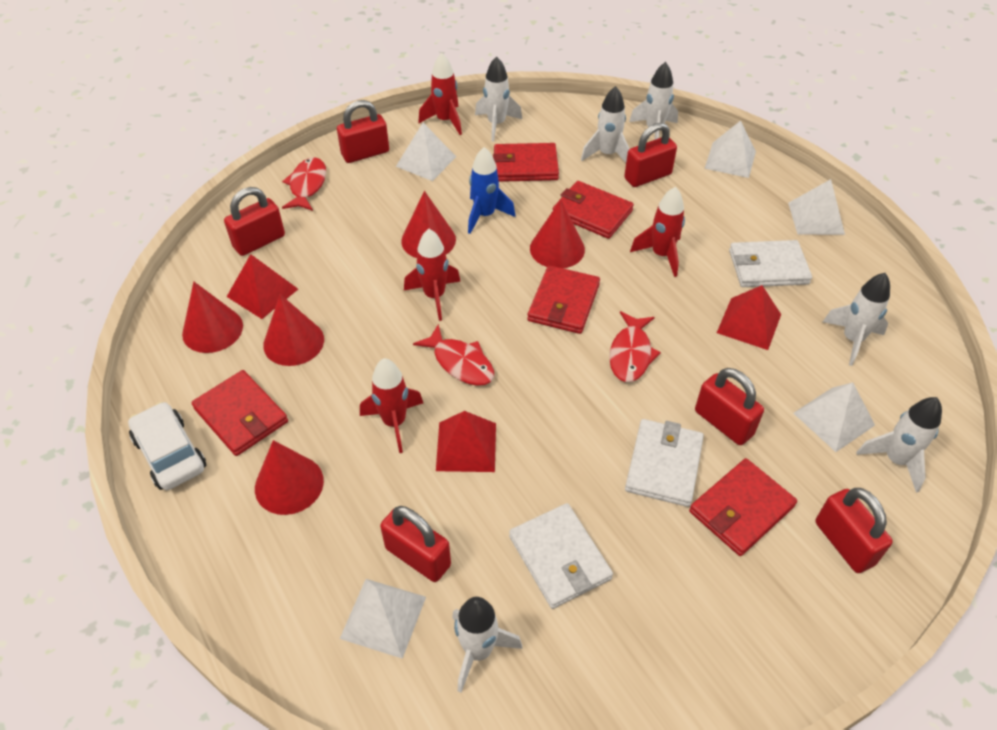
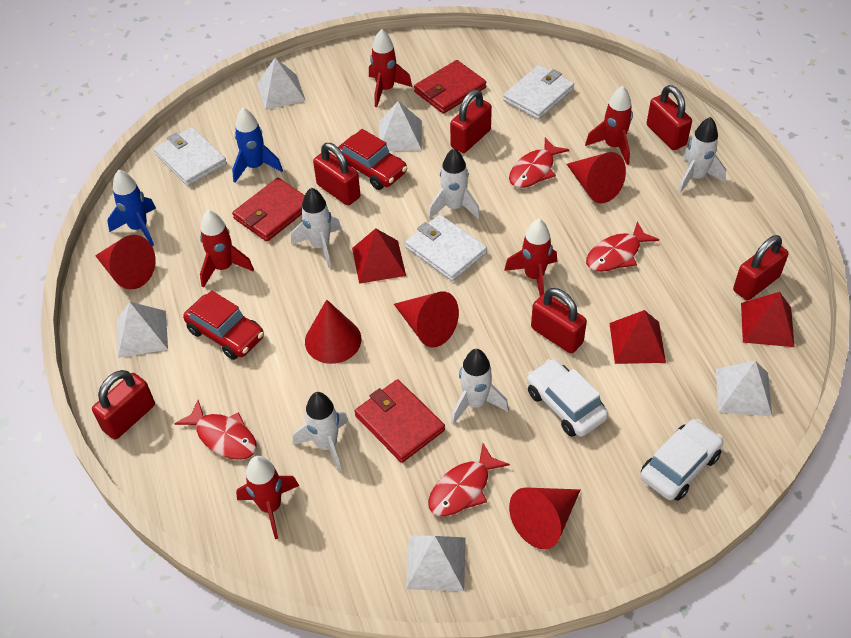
blue rocket: [468,147,515,234] = 1 -> [107,170,156,246] [232,108,283,183] = 2
red car: none = 0 -> [183,290,264,360] [338,129,407,190] = 2
red fish: [282,157,326,211] [413,324,494,386] [609,311,661,382] = 3 -> [174,400,257,460] [428,443,510,516] [509,138,569,188] [586,221,659,272] = 4
red rocket: [360,358,423,453] [404,229,461,321] [418,53,462,135] [630,187,685,277] = 4 -> [200,210,254,288] [236,456,299,539] [369,29,412,107] [504,219,557,296] [585,86,633,165] = 5
red wallet: [191,370,288,456] [493,143,559,182] [527,265,600,334] [553,181,634,239] [689,458,797,556] = 5 -> [232,178,305,242] [355,379,445,463] [414,60,486,114] = 3
white car: [128,402,206,490] = 1 -> [527,358,608,437] [640,419,723,501] = 2
white rocket: [452,597,523,693] [475,56,522,142] [581,86,629,163] [629,62,678,140] [823,273,890,366] [856,397,942,493] = 6 -> [291,187,342,268] [293,392,349,473] [428,148,481,219] [451,349,509,425] [678,117,726,194] = 5

